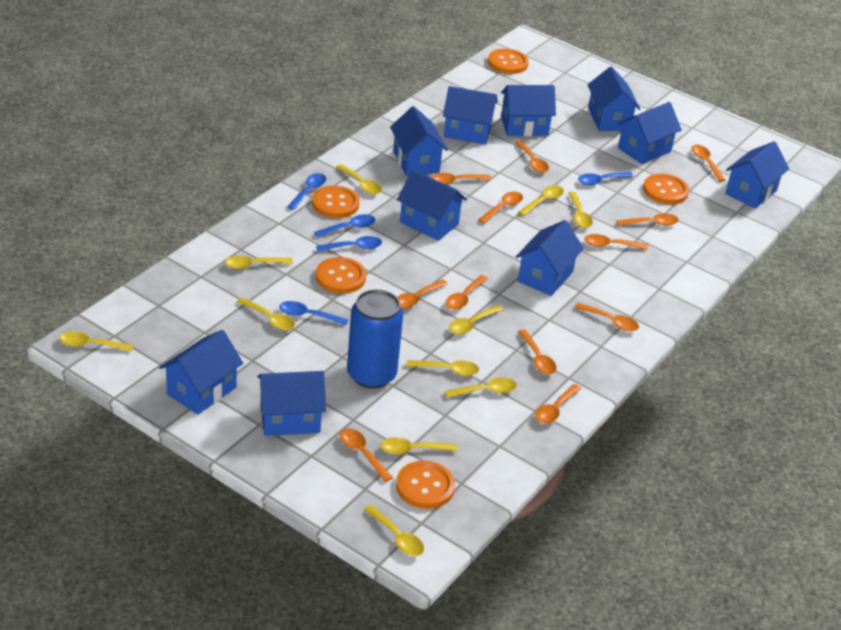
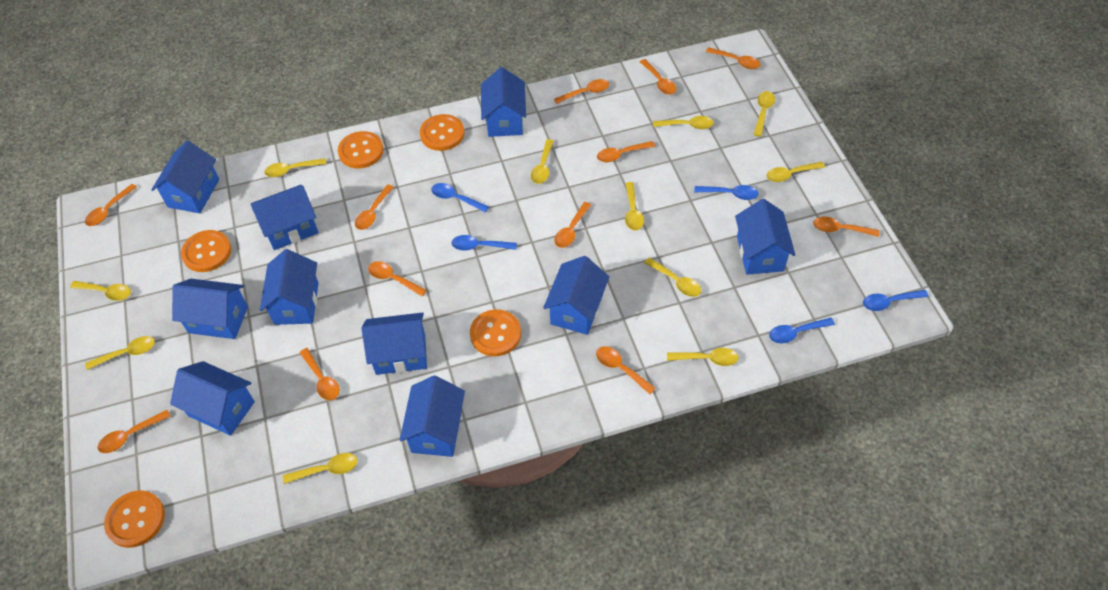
blue can: [347,289,403,389] = 1 -> none = 0

